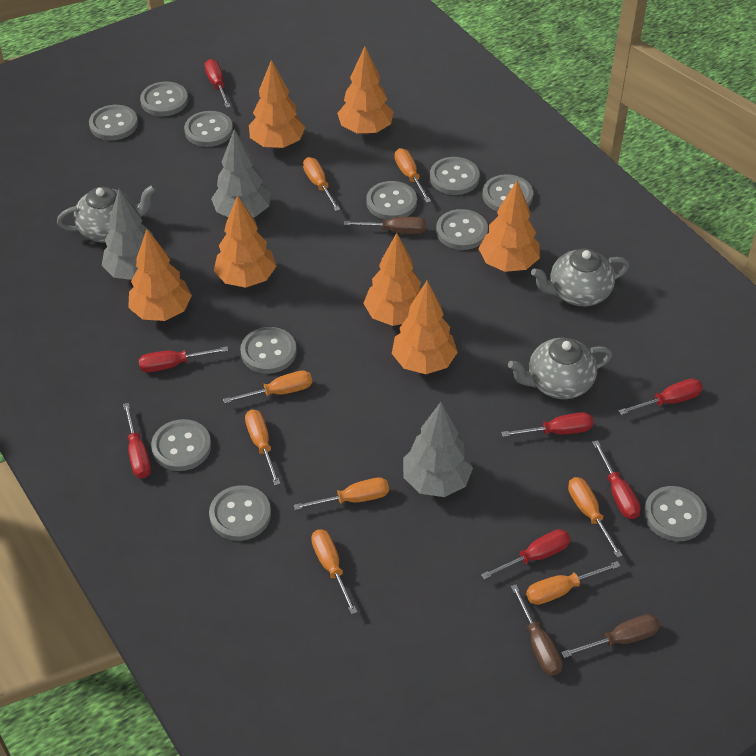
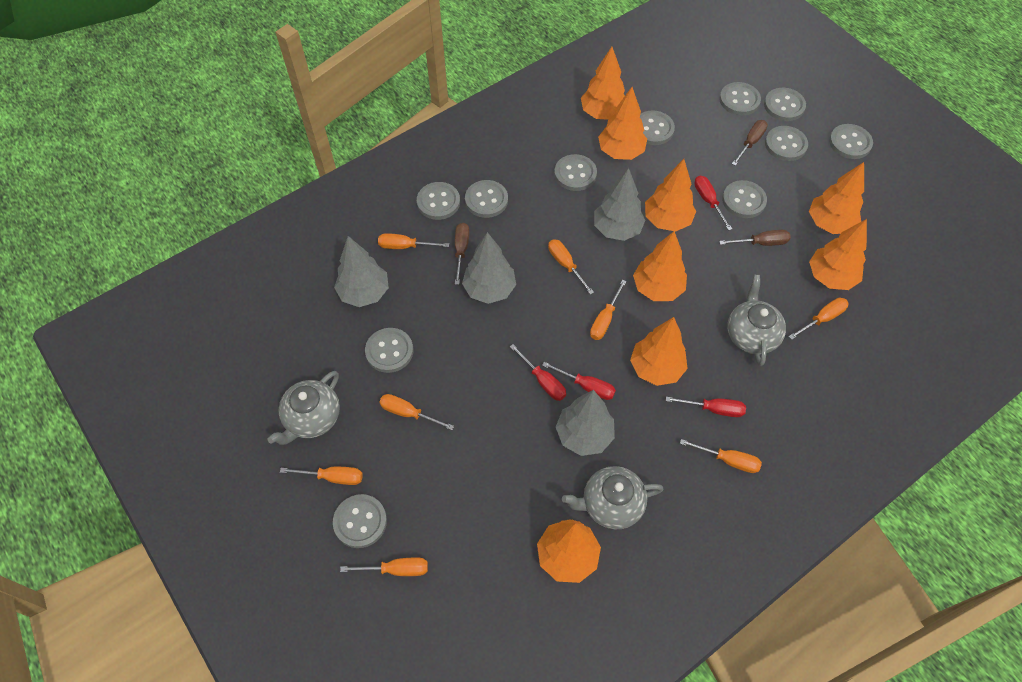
grey tree: [102,189,153,280] [211,129,271,217] [403,402,473,497] = 3 -> [334,236,389,307] [462,232,516,304] [556,390,615,456] [594,168,645,241] = 4
orange tree: [128,229,192,321] [214,195,276,288] [249,60,305,149] [337,46,394,135] [363,233,421,326] [392,281,458,374] [479,180,540,272] = 7 -> [537,519,601,583] [581,47,625,120] [598,87,647,160] [630,317,688,386] [633,231,687,301] [645,159,696,232] [809,162,864,234] [809,219,867,290] = 8
red screwdriver: [123,403,151,478] [138,346,228,372] [205,59,231,108] [481,529,570,580] [501,412,593,437] [592,440,641,519] [619,378,703,415] = 7 -> [510,344,566,401] [542,362,616,400] [666,397,746,417] [694,176,732,231] = 4

